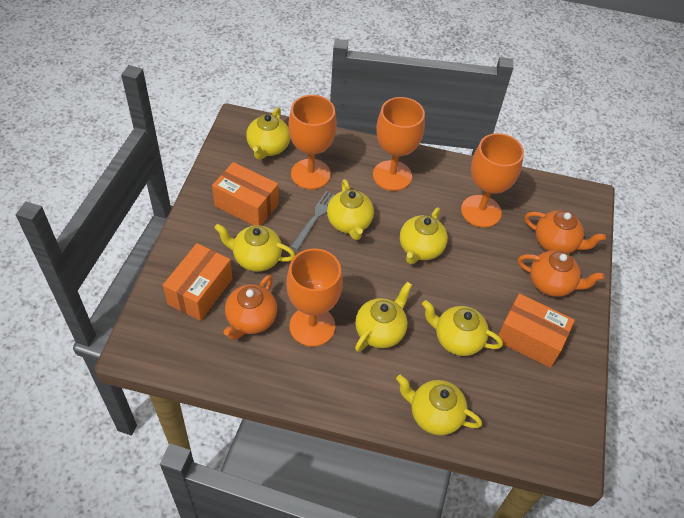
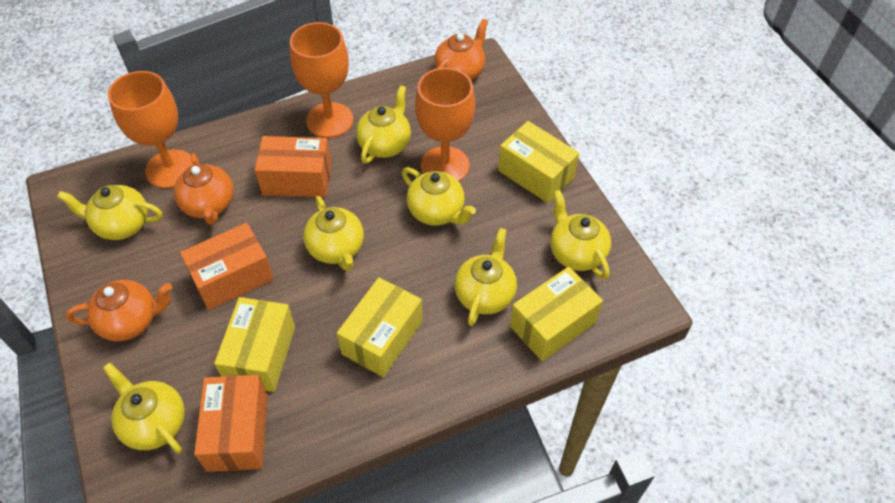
grey fork: [291,191,335,250] = 1 -> none = 0
orange goblet: [286,248,343,347] [288,95,337,190] [373,97,425,191] [461,133,524,228] = 4 -> [108,71,193,188] [290,22,353,138] [415,68,475,181] = 3
yellow box: none = 0 -> [214,297,295,392] [337,277,423,377] [498,121,580,203] [510,267,603,361] = 4

